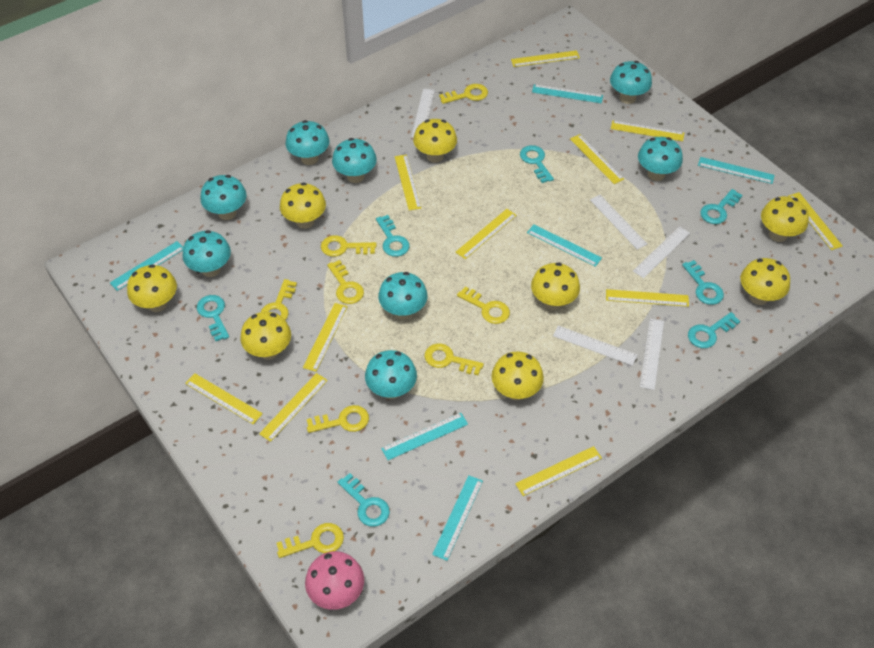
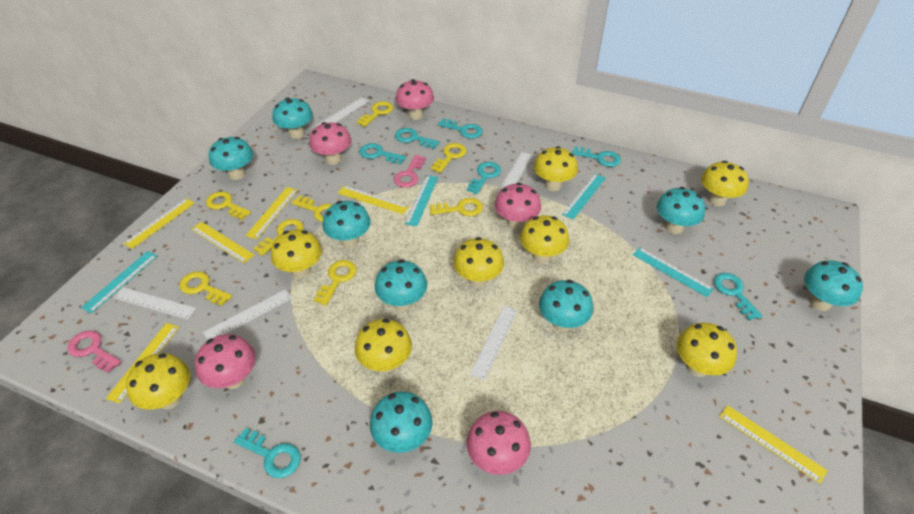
pink key: none = 0 -> [68,330,122,373] [394,155,426,188] = 2
pink mushroom: [305,551,364,610] = 1 -> [195,334,256,389] [309,122,351,165] [396,79,434,120] [466,411,531,475] [495,183,541,230] = 5
turquoise ruler: [110,241,183,291] [381,413,468,460] [432,475,483,561] [527,225,602,267] [532,84,603,103] [698,157,775,184] = 6 -> [81,251,158,313] [405,175,438,226] [562,174,606,220] [633,247,714,297] = 4
yellow ruler: [185,373,263,424] [259,373,328,442] [303,303,348,372] [395,154,421,210] [455,209,517,259] [511,50,580,67] [515,446,602,496] [570,134,624,184] [606,289,689,307] [611,120,684,141] [788,192,843,250] = 11 -> [106,323,179,403] [123,198,195,249] [191,222,254,263] [245,187,298,239] [338,185,409,214] [719,405,828,484] = 6

